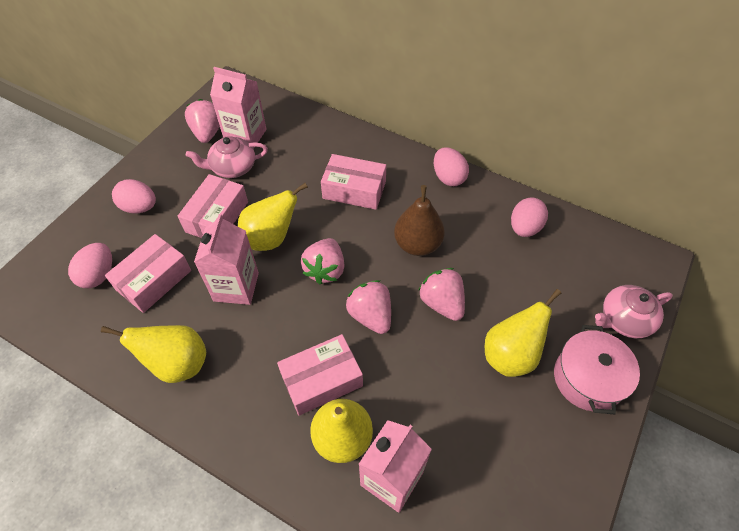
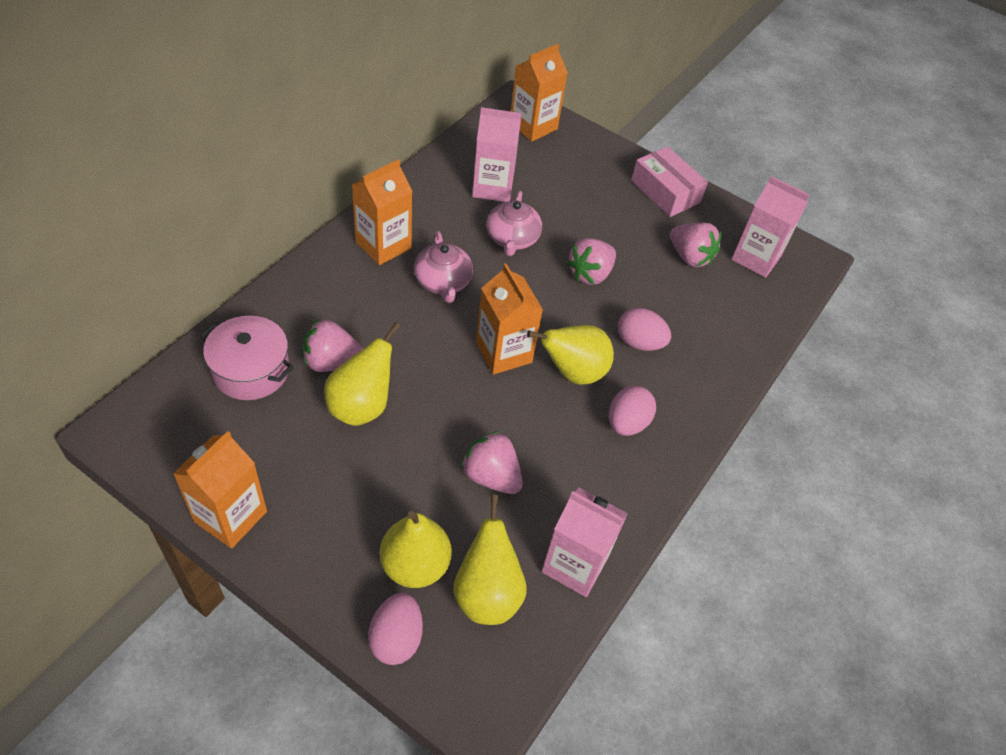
brown pear: [394,185,445,256] = 1 -> none = 0
orange carton: none = 0 -> [173,431,267,549] [352,159,413,265] [476,263,543,375] [511,44,568,142] = 4
pink box: [105,234,191,313] [178,174,248,238] [277,334,363,416] [321,154,386,210] = 4 -> [631,146,708,217] = 1
pink egg: [68,243,112,288] [112,179,156,214] [434,147,469,186] [511,197,548,237] = 4 -> [368,593,423,665] [609,386,656,436] [618,308,671,351] = 3

